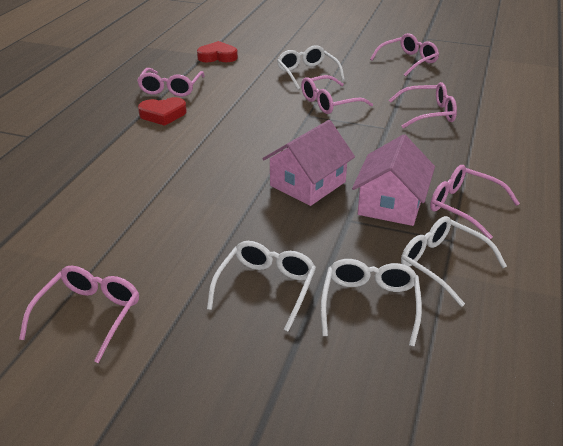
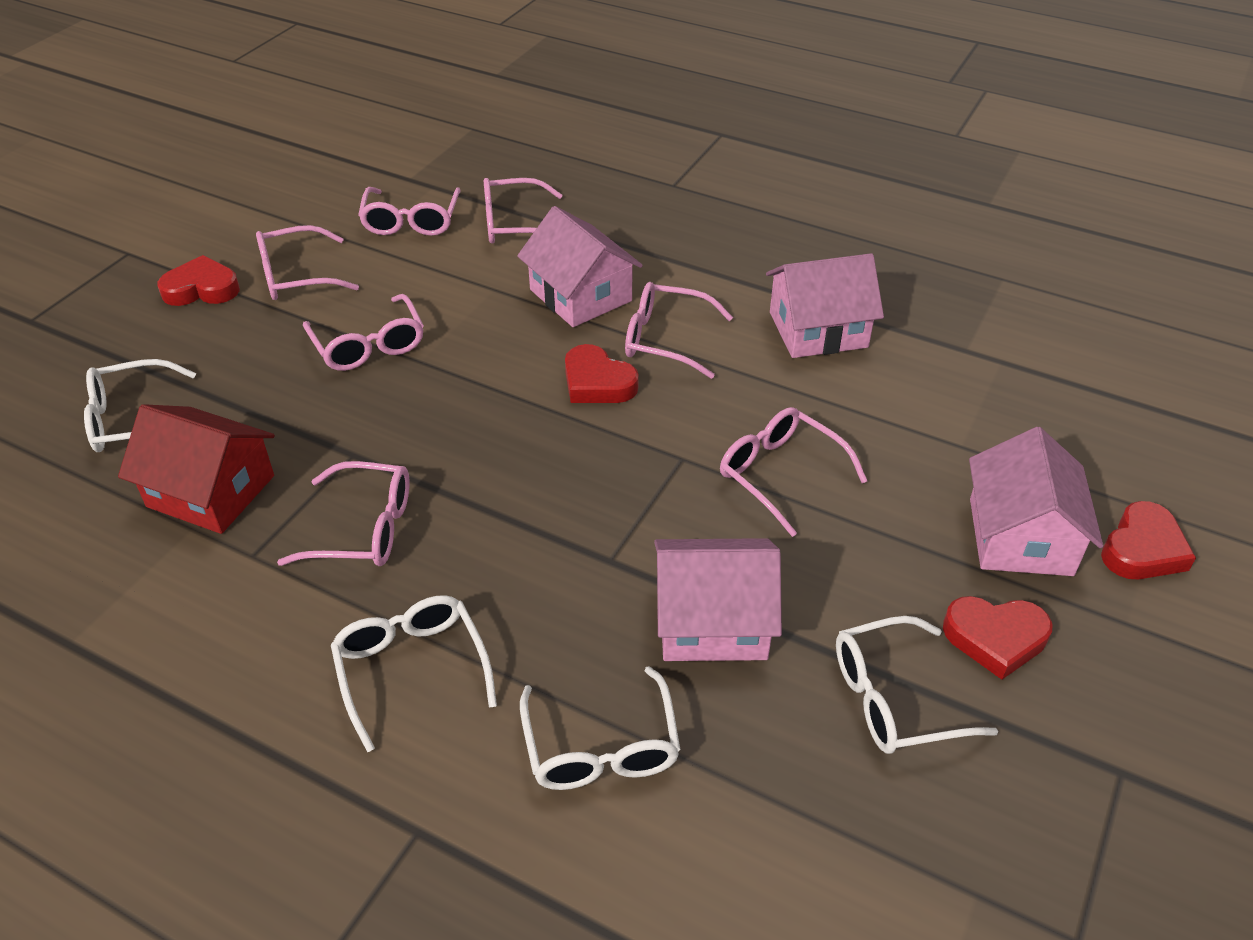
pink glasses: [19,266,139,363] [137,68,205,97] [301,75,373,114] [370,33,439,77] [389,82,457,128] [430,165,520,239] = 6 -> [256,225,359,300] [277,461,410,566] [303,294,424,371] [358,187,461,236] [484,178,563,244] [625,282,733,379] [720,407,867,537] = 7
pink house: [262,120,355,206] [352,134,435,226] = 2 -> [517,206,643,327] [654,538,782,661] [766,253,884,358] [969,427,1103,576] = 4
red heart: [138,97,187,126] [197,41,238,62] = 2 -> [158,255,240,306] [565,344,639,403] [943,596,1053,680] [1101,501,1196,580] = 4
red house: none = 0 -> [118,404,275,534] = 1

